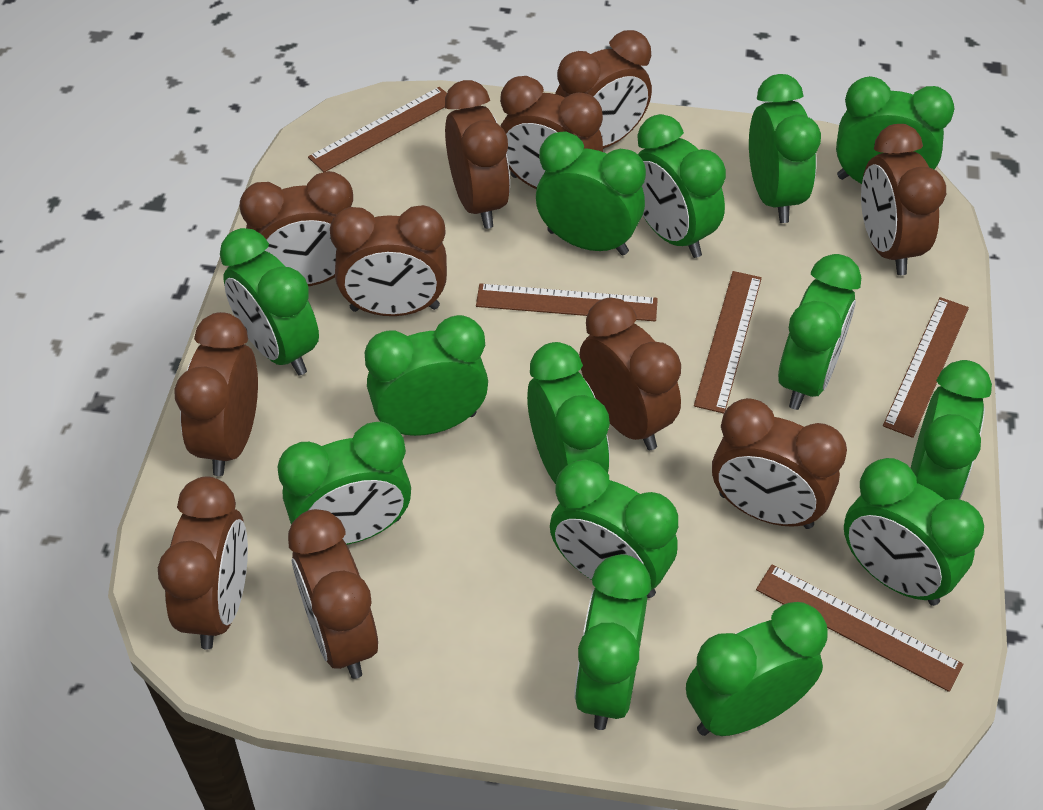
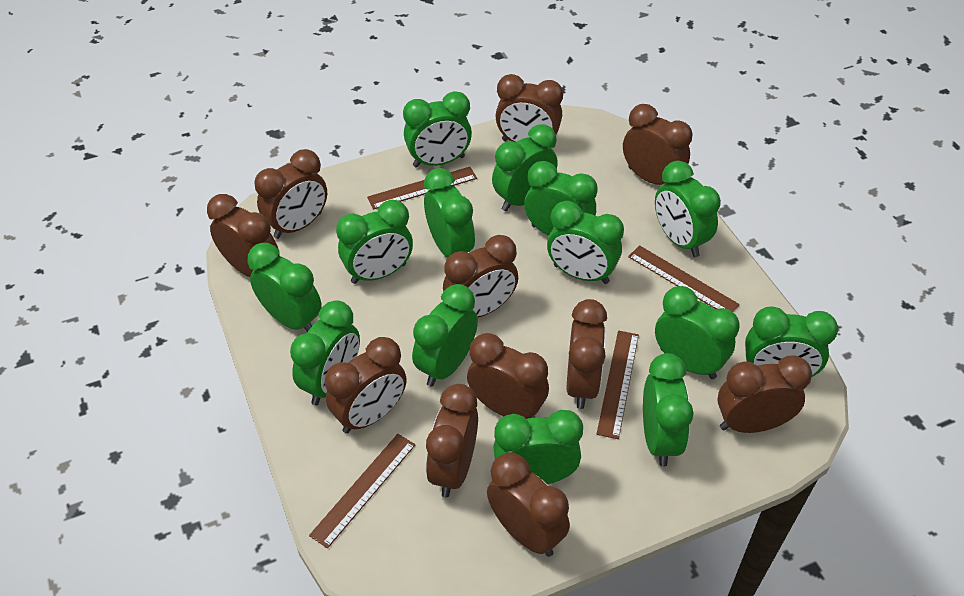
brown ruler: [308,87,447,172] [476,283,658,321] [694,271,762,414] [756,565,964,692] [883,297,969,438] = 5 -> [309,434,416,548] [367,167,477,210] [597,331,639,439] [628,245,740,312] = 4

